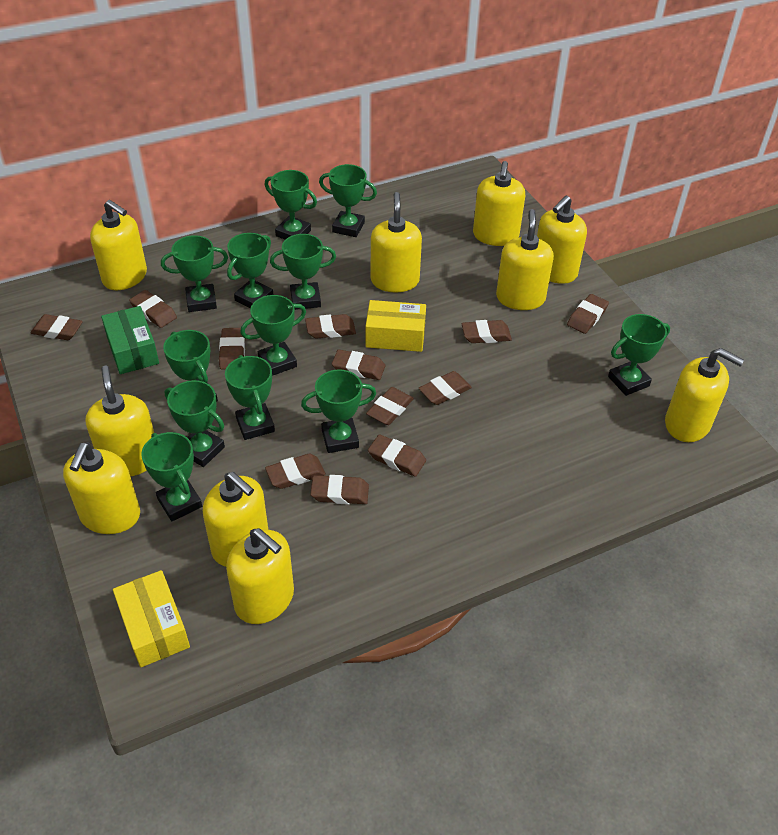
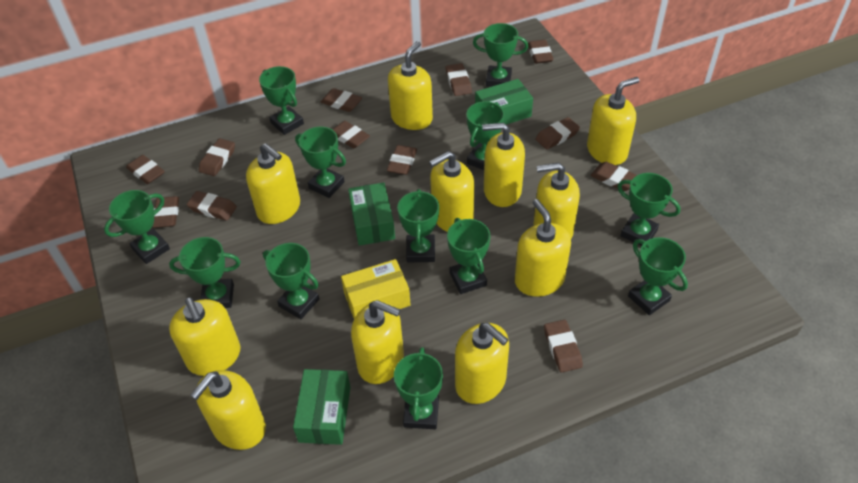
green box: [101,306,159,374] = 1 -> [293,369,351,445] [348,182,395,246] [475,79,533,124] = 3
yellow box: [113,570,190,667] [366,300,426,352] = 2 -> [341,259,411,318] = 1
yellow soap dispenser: [63,442,140,534] [86,366,154,477] [90,200,147,290] [203,472,268,567] [226,528,294,624] [371,192,422,293] [473,161,525,246] [496,209,554,310] [537,196,587,284] [665,348,744,442] = 10 -> [169,297,240,376] [190,370,266,450] [246,143,300,224] [351,300,404,384] [388,41,433,130] [429,151,474,232] [455,323,509,404] [482,123,525,207] [515,199,571,297] [533,162,580,239] [587,77,639,165] = 11

